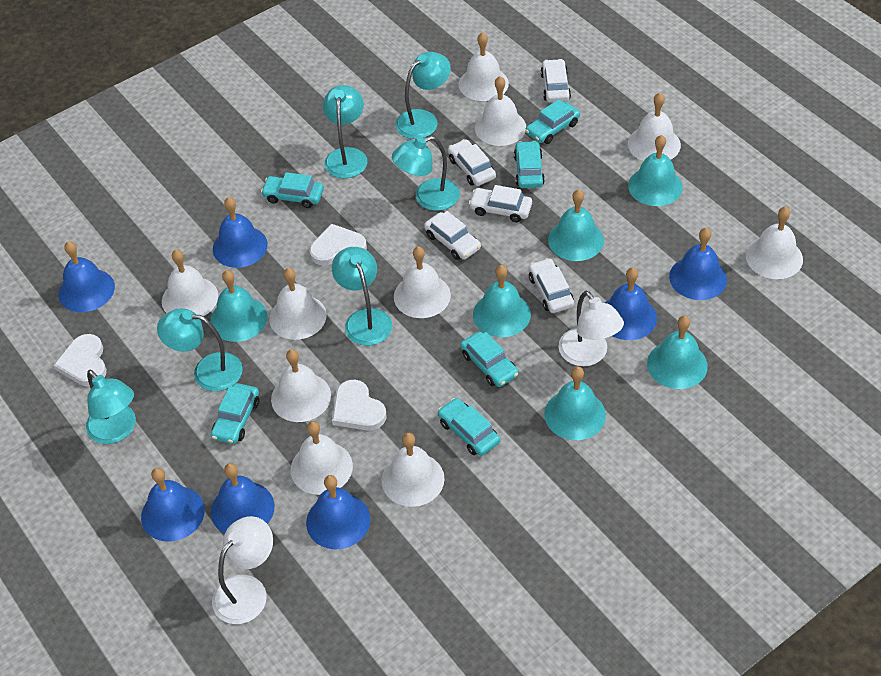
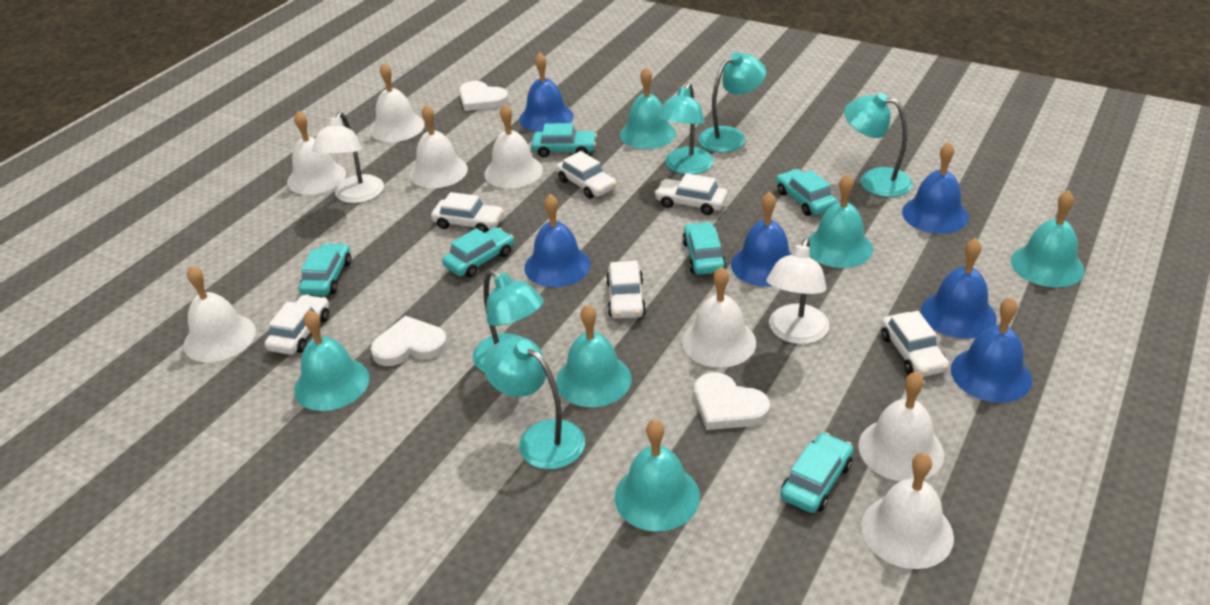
blue bell: [59,241,115,312] [141,468,205,542] [211,463,274,534] [213,197,268,268] [306,475,370,549] [605,267,657,340] [669,228,727,300] = 7 -> [519,52,574,132] [524,194,591,287] [731,192,792,287] [902,142,969,234] [921,238,997,339] [951,297,1032,403] = 6
turquoise lamp: [86,370,136,444] [157,308,243,391] [323,85,367,178] [332,247,392,346] [392,136,460,211] [395,52,451,139] = 6 -> [473,269,544,373] [484,337,585,469] [657,82,714,174] [698,52,766,152] [844,93,913,197] = 5
white bell: [162,249,218,316] [269,268,327,340] [271,349,331,422] [291,421,353,495] [382,433,445,507] [394,246,451,318] [458,32,509,101] [475,76,526,146] [628,93,681,161] [745,207,803,279] = 10 -> [184,266,256,362] [287,111,346,195] [370,63,425,142] [410,104,468,188] [484,104,543,188] [682,267,756,368] [858,371,944,481] [861,453,954,569] = 8
white car: [424,211,481,260] [448,139,496,186] [469,185,532,222] [529,258,574,313] [540,59,571,102] = 5 -> [265,295,329,355] [431,192,504,233] [556,151,616,199] [606,261,646,319] [655,173,728,215] [881,311,949,377] = 6

